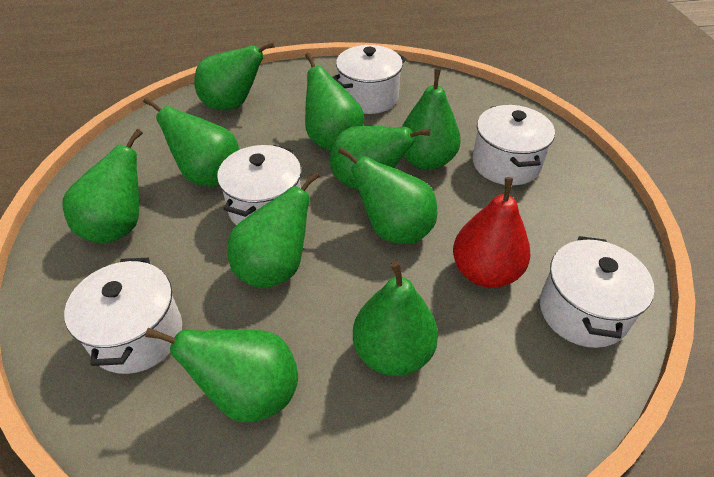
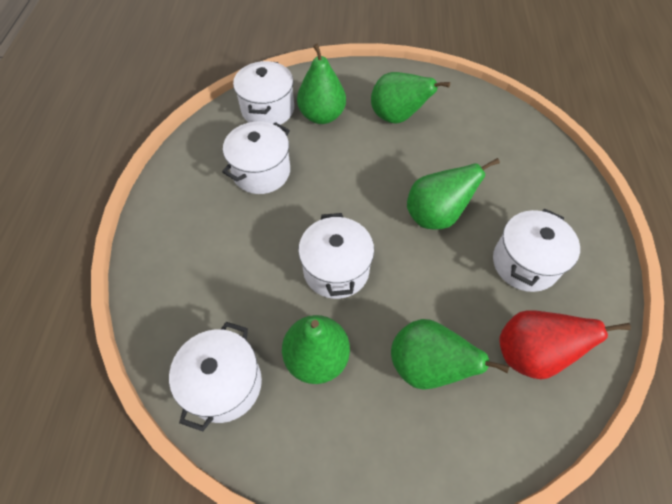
green pear: [63,129,143,244] [143,97,239,187] [145,328,298,422] [194,42,275,110] [227,171,320,288] [305,53,364,151] [330,126,430,190] [338,147,437,244] [353,261,438,376] [402,69,461,170] = 10 -> [282,315,350,384] [297,44,346,124] [371,72,450,124] [391,319,510,390] [407,158,500,230] = 5

